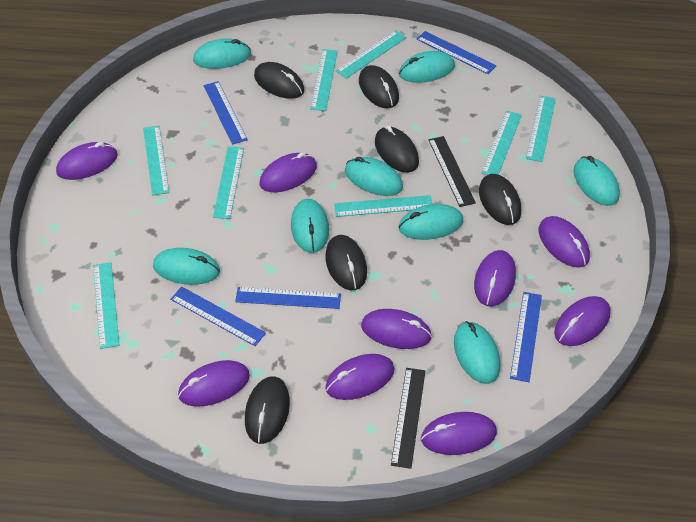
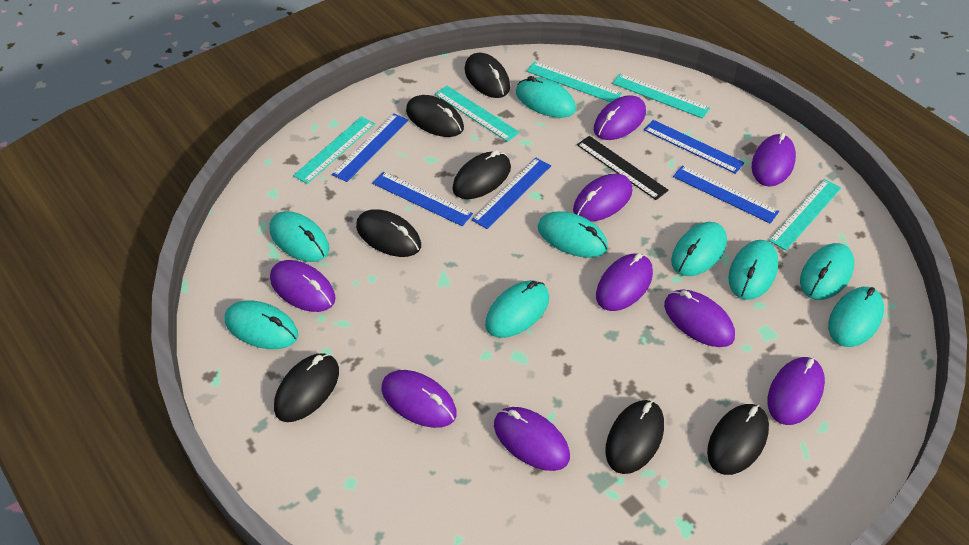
black mouse: [245,376,290,444] [254,62,304,99] [325,235,367,290] [359,65,399,109] [375,125,419,173] [479,174,521,225] = 6 -> [274,353,339,422] [356,209,421,257] [406,95,464,137] [452,150,511,199] [465,53,510,98] [605,400,664,474] [707,404,769,475] = 7
black ruler: [391,368,425,469] [428,136,476,207] = 2 -> [577,136,669,200] = 1
turquoise mouse: [153,248,220,285] [193,39,251,69] [291,199,329,253] [345,157,403,196] [398,204,463,240] [399,51,455,83] [454,321,500,384] [573,156,620,206] = 8 -> [225,300,298,349] [269,211,329,262] [485,280,549,338] [516,76,576,118] [538,211,608,258] [671,222,727,276] [728,240,778,300] [800,243,854,300] [828,287,884,347] = 9
turquoise ruler: [93,262,119,349] [143,126,169,196] [213,147,244,219] [310,49,338,111] [334,195,432,217] [336,30,406,79] [481,111,522,175] [526,96,556,162] = 8 -> [293,116,375,184] [435,86,520,142] [527,61,622,102] [612,73,710,119] [769,179,841,251] = 5

